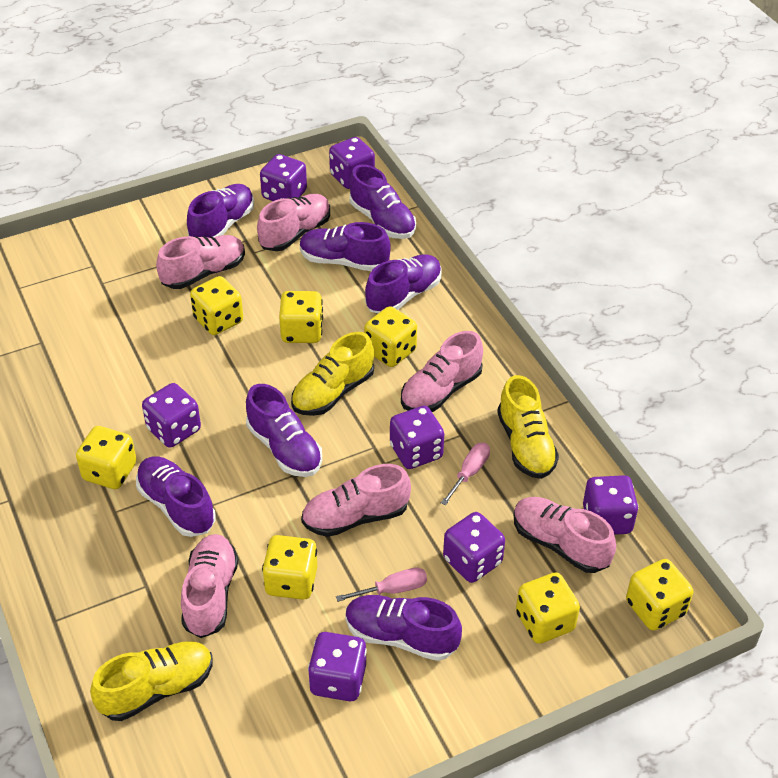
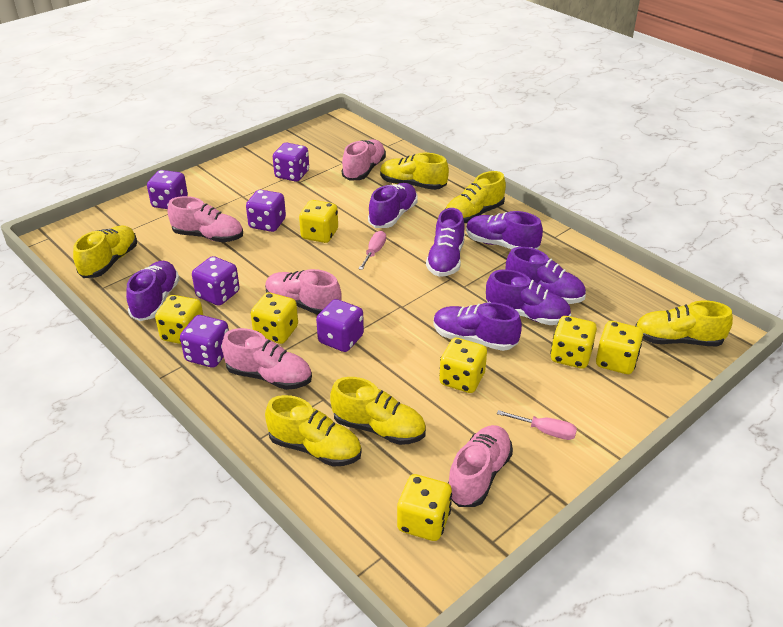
pink shoe: [156,235,245,289] [181,534,238,638] [257,194,330,251] [301,464,411,537] [401,331,483,412] [514,497,616,573] = 6 -> [167,196,243,242] [222,328,312,390] [265,269,342,314] [342,139,386,181] [448,425,513,507] = 5
purple dice: [142,383,201,448] [260,154,307,201] [308,632,367,701] [329,137,375,189] [390,406,444,469] [443,512,505,583] [583,475,639,535] = 7 -> [147,170,188,209] [180,315,229,368] [192,256,240,306] [246,190,286,232] [273,143,309,182] [316,299,364,352] = 6
yellow shoe: [90,642,213,721] [291,332,374,416] [497,375,559,479] = 3 -> [73,226,137,278] [265,395,362,467] [330,377,426,445] [380,153,449,190] [445,171,506,223] [635,301,733,346] = 6

